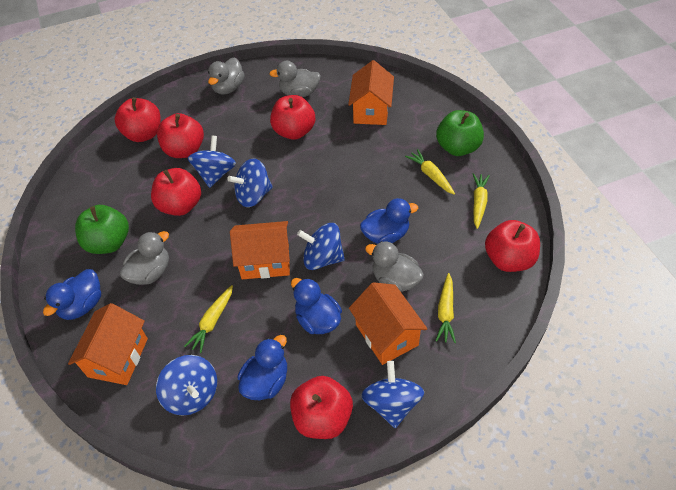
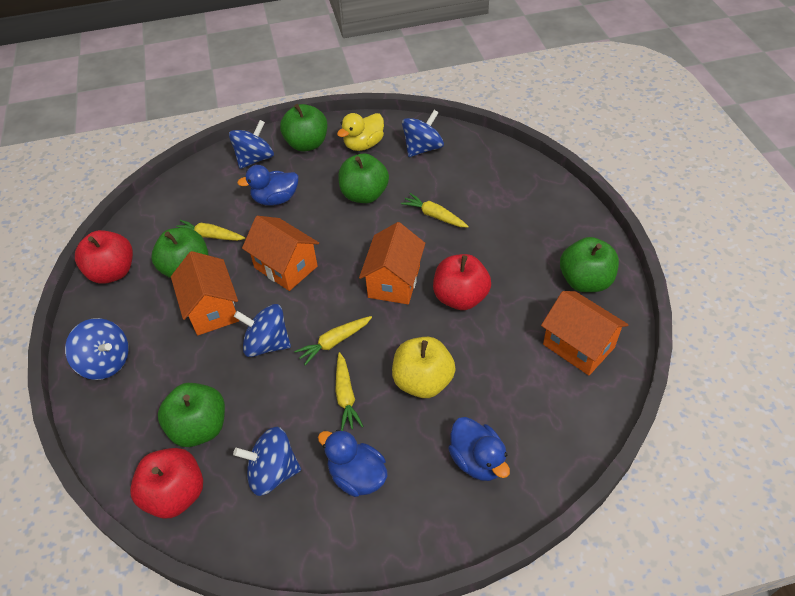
blue duck: [43,269,101,320] [237,335,287,400] [291,278,342,334] [360,198,418,244] = 4 -> [237,165,298,206] [318,430,388,497] [448,417,510,481] = 3
green apple: [75,205,129,254] [436,110,484,156] = 2 -> [152,228,209,278] [158,383,225,447] [280,104,327,152] [338,153,389,203] [560,237,619,292] = 5
grey duck: [120,231,169,285] [208,57,245,95] [269,61,321,97] [365,241,424,292] = 4 -> none = 0
red apple: [115,97,161,142] [151,168,201,216] [157,113,204,158] [270,95,315,140] [290,376,353,439] [485,220,540,272] = 6 -> [75,230,133,284] [130,448,203,519] [433,254,491,310] = 3
yellow apple: none = 0 -> [392,337,455,398] = 1
yellow duck: none = 0 -> [337,113,384,151] = 1

